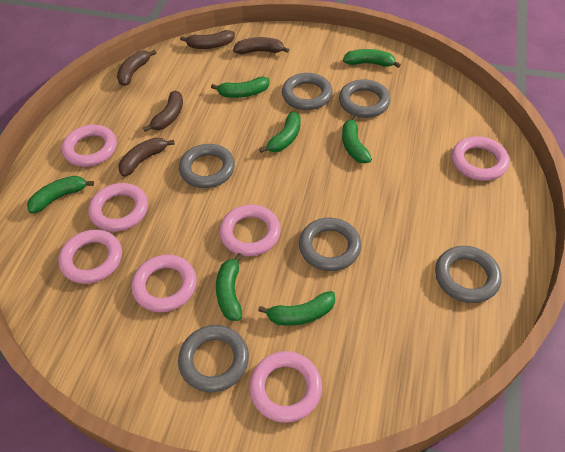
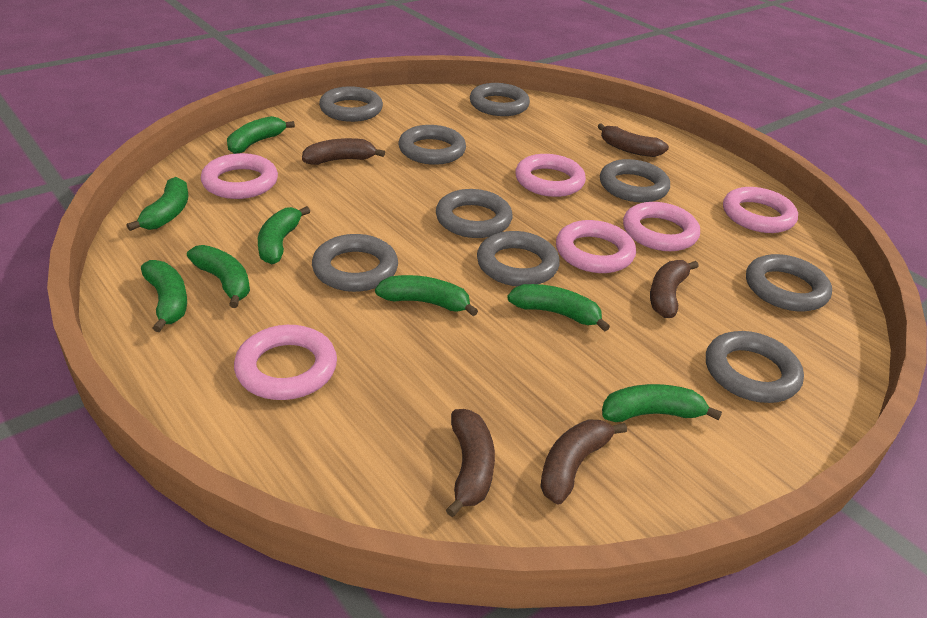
green banana: [27,176,94,213] [211,77,270,98] [216,253,243,321] [258,291,335,326] [259,112,301,153] [342,115,372,163] [343,49,401,68] = 7 -> [127,177,188,231] [141,260,187,332] [187,245,250,308] [227,116,295,154] [258,206,310,264] [375,275,478,316] [507,284,610,332] [602,384,722,422] = 8
grey ring: [178,325,249,392] [179,144,235,188] [282,73,332,110] [299,218,361,271] [339,79,391,118] [435,246,502,303] = 6 -> [312,234,398,292] [319,86,383,122] [399,125,466,165] [436,189,512,238] [470,83,530,116] [477,231,560,286] [600,159,670,203] [706,331,804,403] [746,254,832,311] = 9
pink ring: [58,229,122,284] [62,125,117,167] [88,183,148,232] [131,255,197,312] [219,205,281,256] [249,351,322,423] [452,136,509,181] = 7 -> [201,153,278,199] [234,325,337,400] [515,154,586,197] [556,220,636,273] [623,202,700,251] [723,187,798,233] = 6

